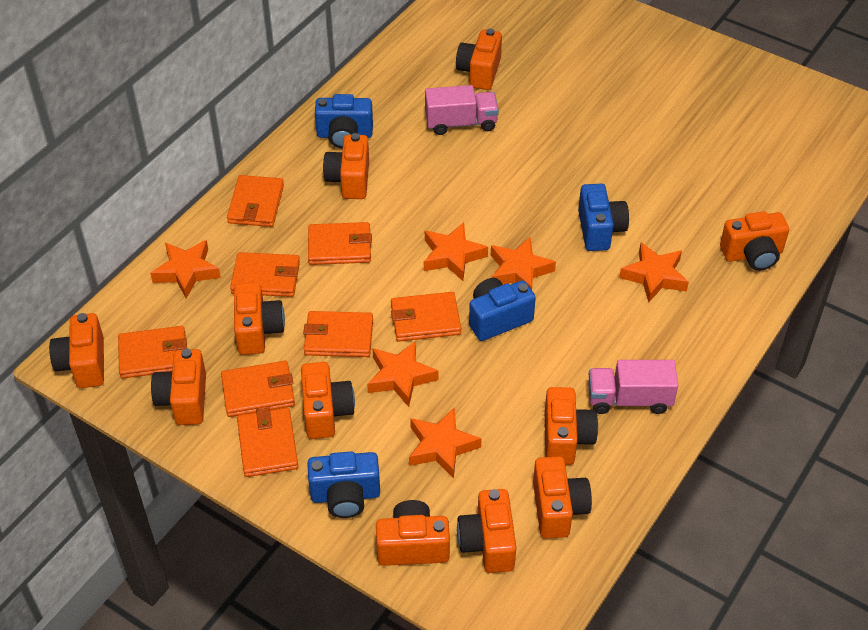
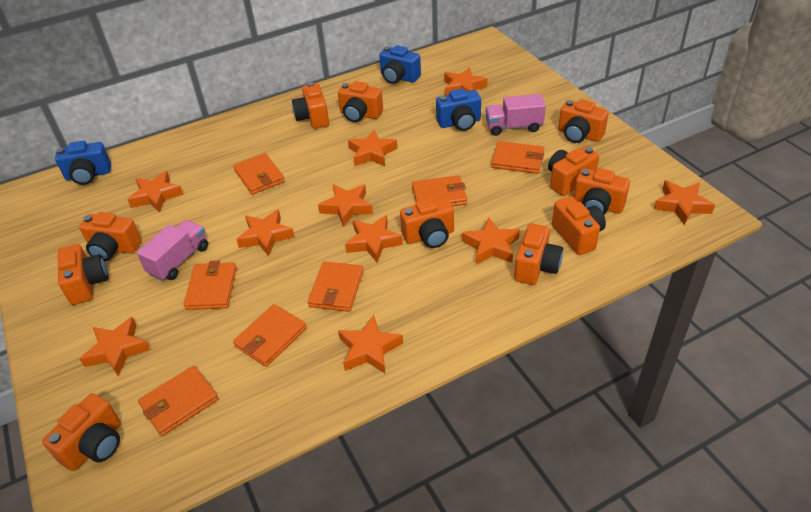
blue camera: [307,451,380,518] [315,94,373,149] [469,278,536,341] [578,184,629,251] = 4 -> [55,141,111,185] [379,45,421,84] [436,88,481,131] = 3
orange star: [150,240,221,299] [367,341,439,407] [409,408,482,479] [424,222,488,281] [491,237,556,290] [619,243,689,302] = 6 -> [80,317,151,376] [127,171,183,213] [236,209,294,256] [318,184,373,227] [338,315,403,374] [345,215,403,263] [348,130,397,166] [444,67,487,95] [462,217,520,265] [654,180,715,225] = 10
orange wallet: [118,326,187,378] [221,361,295,417] [227,175,284,227] [230,252,300,297] [237,407,298,477] [303,311,373,357] [308,222,372,265] [391,292,461,341] = 8 -> [138,366,218,436] [184,261,237,310] [233,153,285,195] [233,304,307,367] [308,261,364,312] [412,175,467,206] [491,141,544,174] = 7

